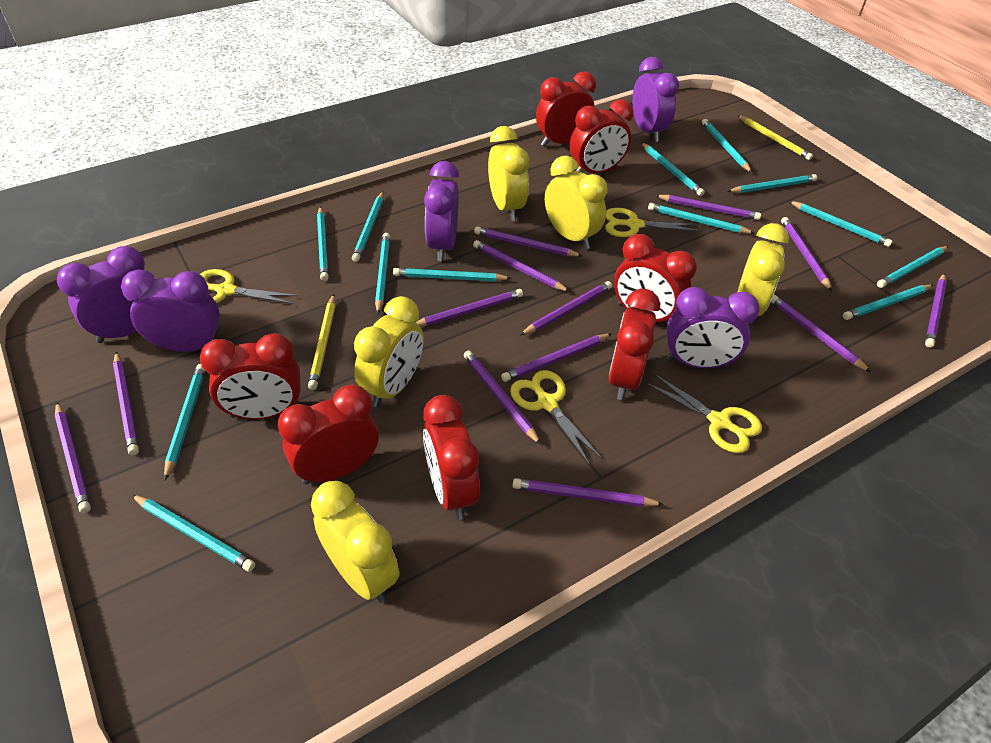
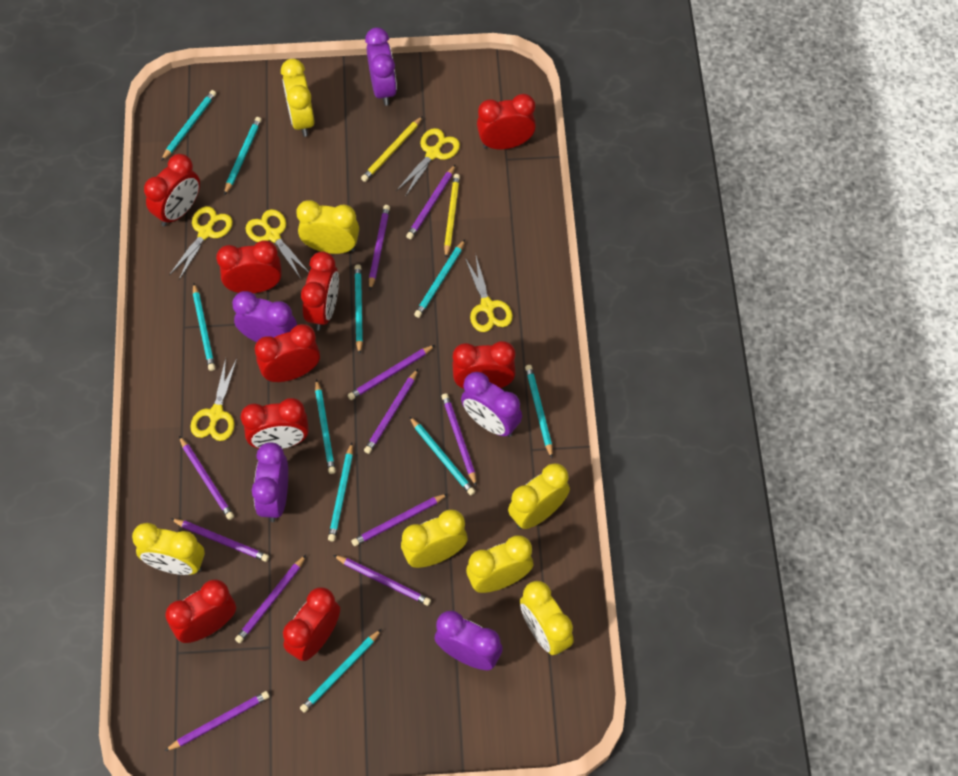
purple pencil: [55,402,91,513] [113,352,139,456] [416,289,523,326] [464,351,541,445] [473,240,570,292] [474,226,582,257] [501,334,611,382] [512,478,664,507] [520,281,612,335] [655,195,761,220] [771,295,871,372] [781,217,832,291] [925,274,947,347] = 13 -> [165,691,270,751] [171,519,269,562] [179,436,234,520] [235,555,306,643] [333,555,431,606] [348,345,435,400] [351,494,448,546] [364,369,418,454] [369,205,390,290] [406,164,456,239] [441,393,476,486] = 11
red clock: [200,333,301,420] [278,384,378,485] [423,395,480,520] [536,72,596,147] [570,99,633,174] [608,289,660,400] [614,234,697,327] = 7 -> [144,154,200,227] [166,580,236,643] [216,241,282,293] [241,398,309,449] [255,324,320,382] [283,587,340,661] [301,251,339,331] [452,341,516,389] [477,94,536,149] = 9
turquoise pencil: [132,495,255,572] [164,364,206,480] [317,207,329,281] [352,192,384,262] [375,233,390,314] [393,268,512,282] [641,142,705,196] [648,203,754,234] [702,119,752,173] [727,174,817,193] [789,201,892,247] [843,285,933,320] [877,246,948,288] = 13 -> [161,90,216,161] [193,283,215,371] [224,117,262,195] [300,629,382,713] [315,379,336,474] [328,443,353,541] [354,265,363,355] [409,416,475,495] [414,239,465,318] [525,365,553,458] = 10
yellow clock: [311,481,399,603] [354,296,424,407] [488,126,529,221] [545,155,608,249] [738,223,789,316] = 5 -> [132,523,205,575] [281,59,315,137] [296,200,359,254] [401,510,468,568] [466,535,533,593] [508,463,570,529] [520,581,574,655] = 7
yellow scissors: [200,269,300,304] [510,370,602,464] [605,208,701,237] [645,373,762,453] = 4 -> [169,206,233,280] [190,358,237,441] [246,209,309,279] [396,128,460,197] [465,253,513,332] = 5

